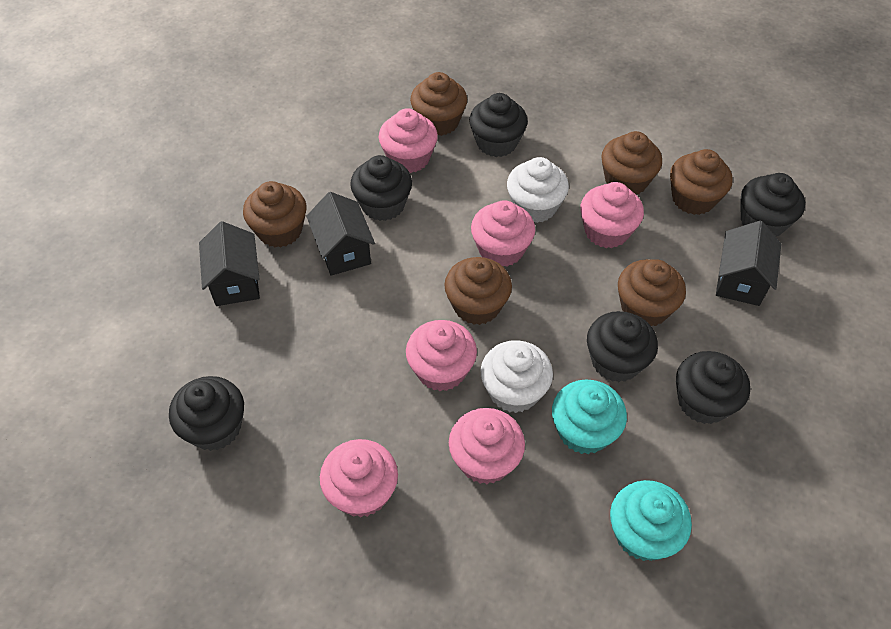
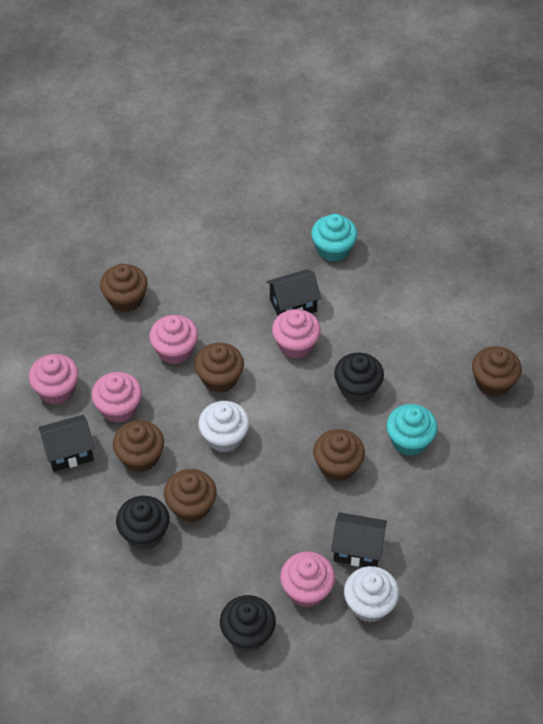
black cupcake: [169,376,244,451] [350,155,412,221] [469,93,528,157] [587,311,658,382] [676,351,750,424] [740,173,805,237] = 6 -> [116,496,169,550] [220,595,276,652] [334,353,384,403] = 3
pink cupcake: [320,439,398,518] [379,108,438,173] [406,320,477,391] [449,408,525,484] [471,200,535,267] [580,182,644,248] = 6 -> [29,354,79,404] [92,372,142,423] [149,315,198,364] [272,309,321,358] [280,552,335,607] = 5

